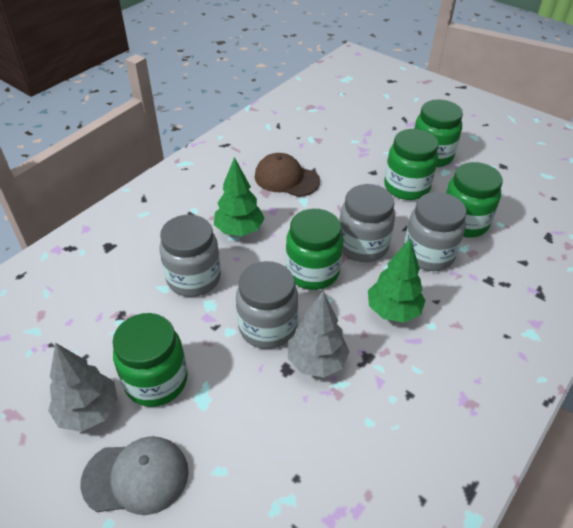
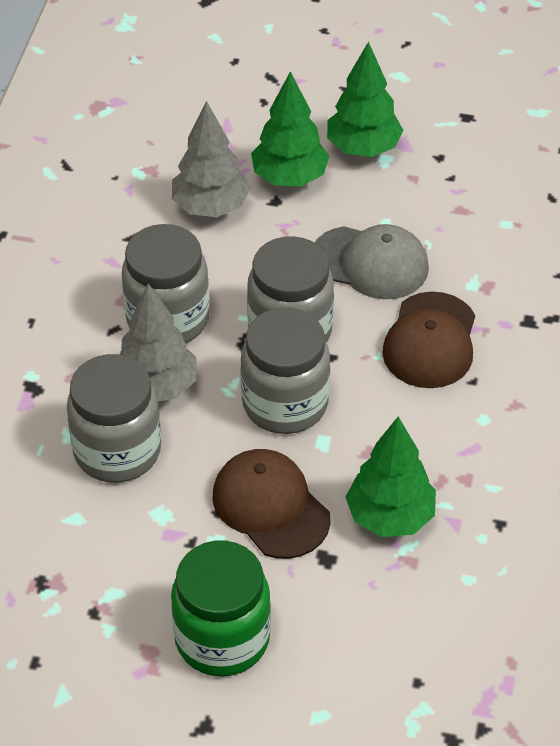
brown cap: [254,153,320,197] = 1 -> [213,449,331,559] [382,292,475,388] = 2
green jar: [112,313,188,407] [286,209,343,290] [384,129,438,200] [414,100,463,167] [446,162,503,237] = 5 -> [171,541,271,677] = 1
green tree: [214,157,264,236] [368,238,426,322] = 2 -> [251,71,329,186] [327,42,404,157] [345,417,436,537] = 3

